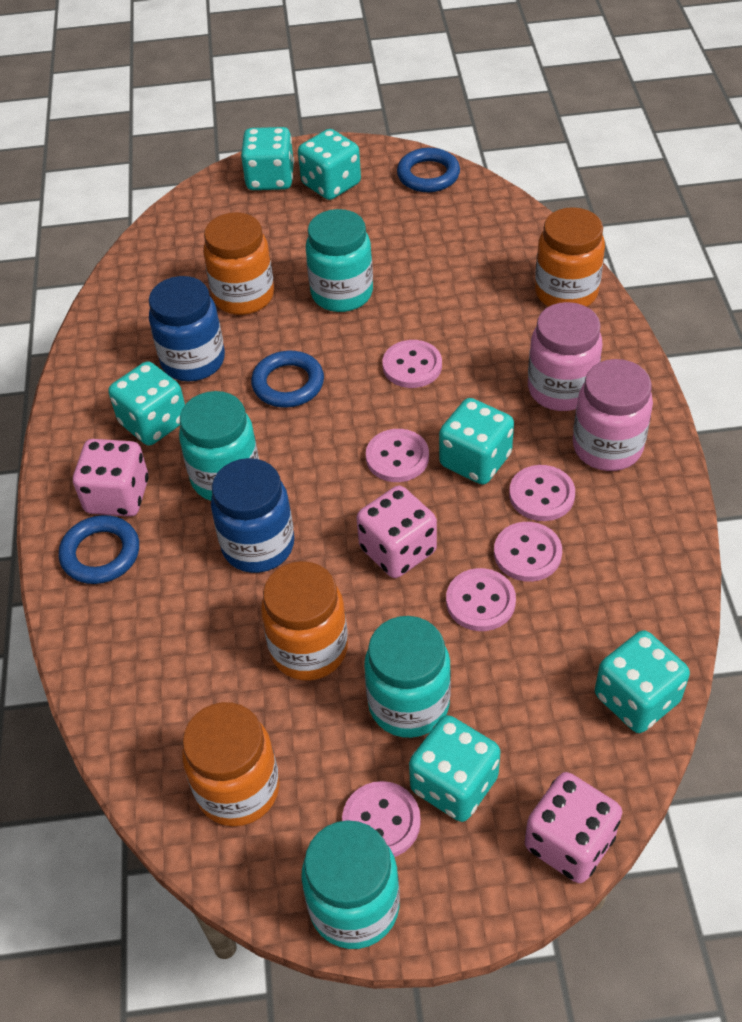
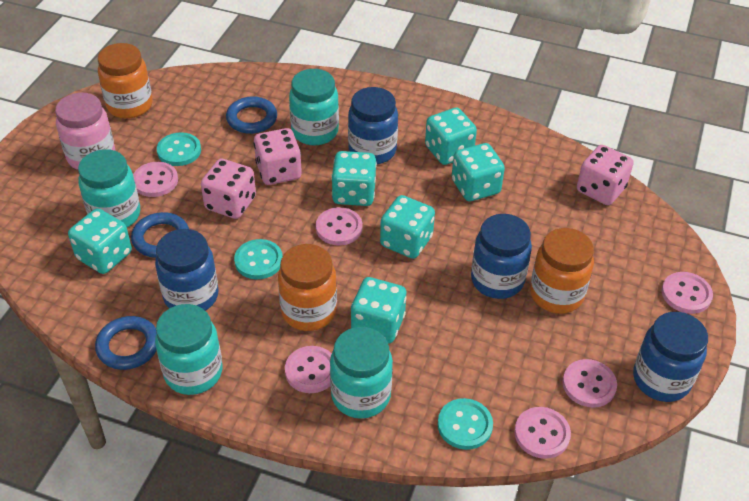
blue jar: [149,276,225,381] [211,458,294,573] = 2 -> [155,229,219,311] [348,87,398,164] [471,214,532,299] [633,312,708,402] = 4
orange jar: [182,702,280,827] [203,212,274,315] [261,561,348,680] [535,207,605,307] = 4 -> [98,43,153,119] [278,244,337,331] [530,228,594,314] = 3
pink jar: [528,302,603,411] [573,359,653,471] = 2 -> [55,93,115,170] = 1
turquoise button: none = 0 -> [157,132,201,166] [234,239,283,279] [438,398,493,450] = 3

